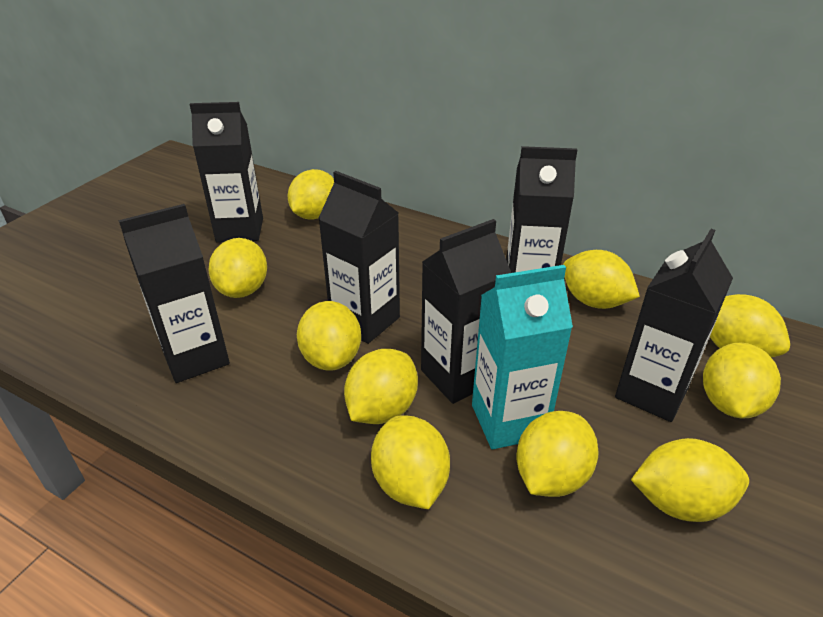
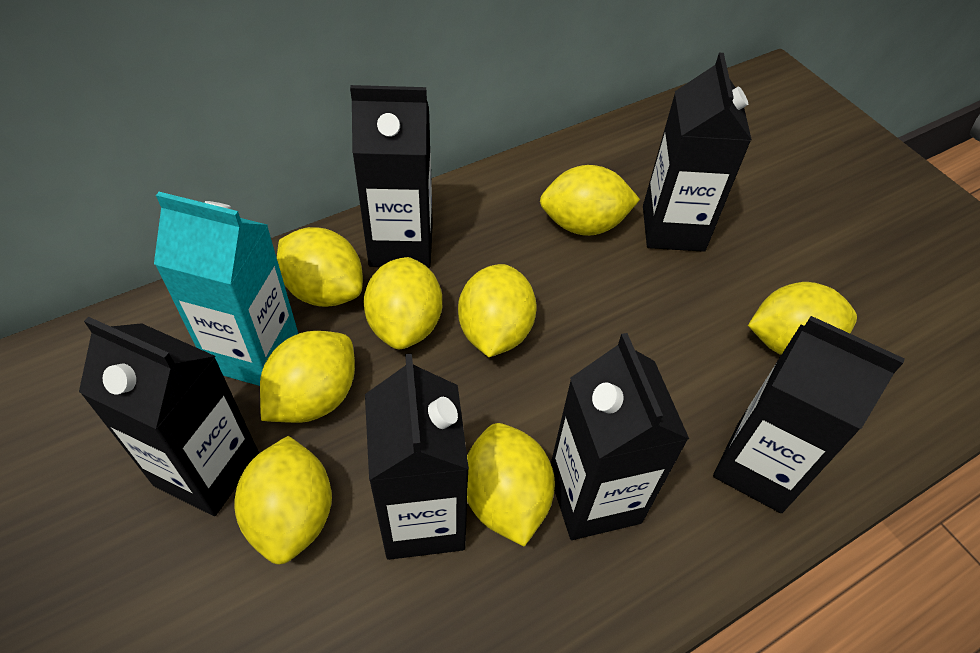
yellow lemon: [208,238,267,298] [287,169,334,220] [297,301,361,371] [344,349,418,424] [371,415,450,509] [516,411,598,497] [563,250,640,309] [631,438,749,522] [703,342,781,418] [710,294,790,358] = 10 -> [234,436,332,564] [260,331,355,423] [277,227,363,307] [364,257,442,349] [458,264,537,357] [467,423,555,547] [540,165,640,236] [748,282,857,355] = 8

